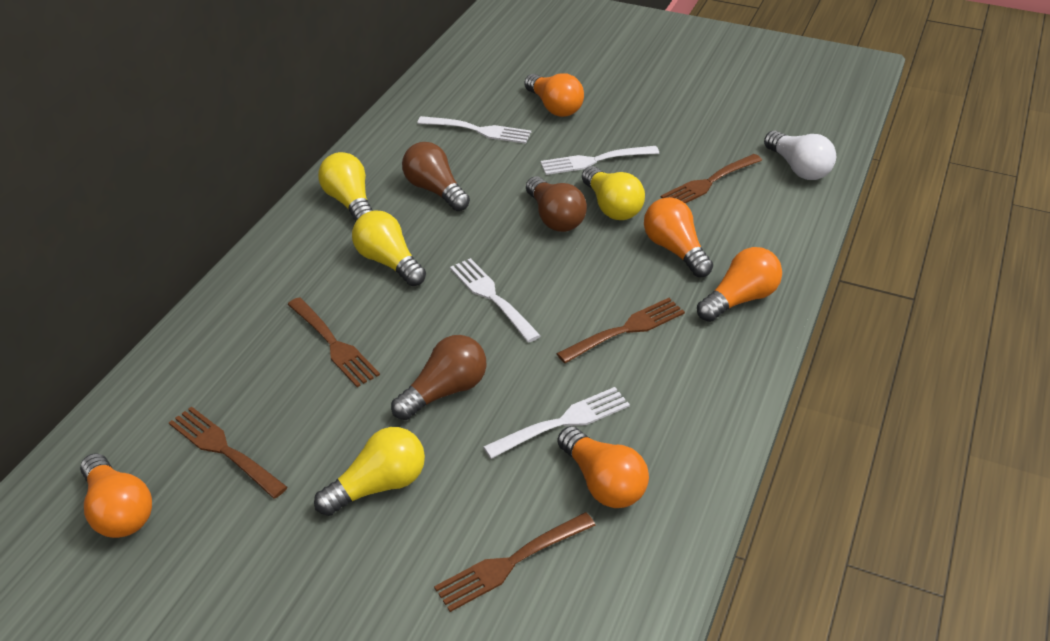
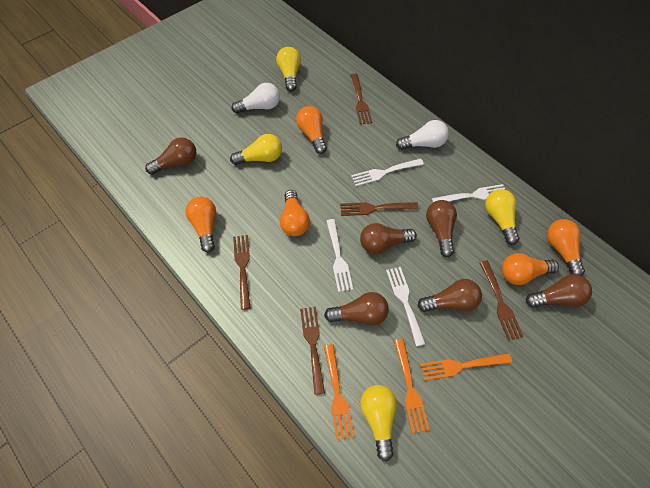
brown light bulb: [391,335,486,420] [402,142,470,211] [526,176,587,232] = 3 -> [145,137,197,175] [324,292,389,326] [360,223,417,254] [418,279,482,312] [426,200,457,257] [526,274,592,308] = 6
orange fork: none = 0 -> [324,344,354,440] [394,339,429,433] [420,353,512,380] = 3
white light bulb: [764,130,836,180] = 1 -> [232,83,280,114] [396,120,449,150] = 2

